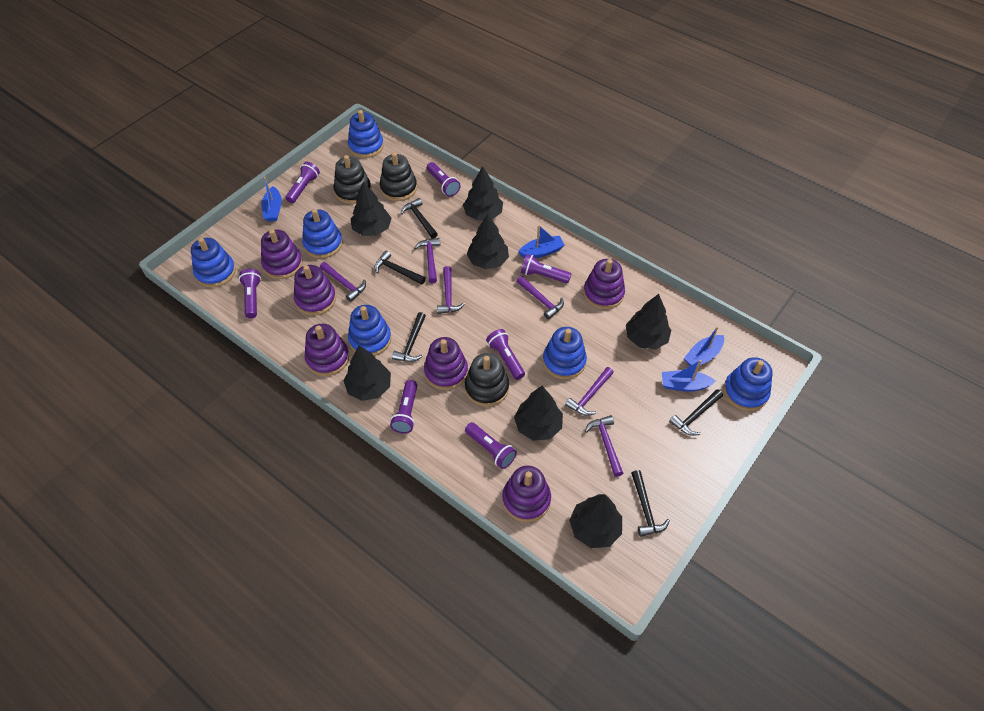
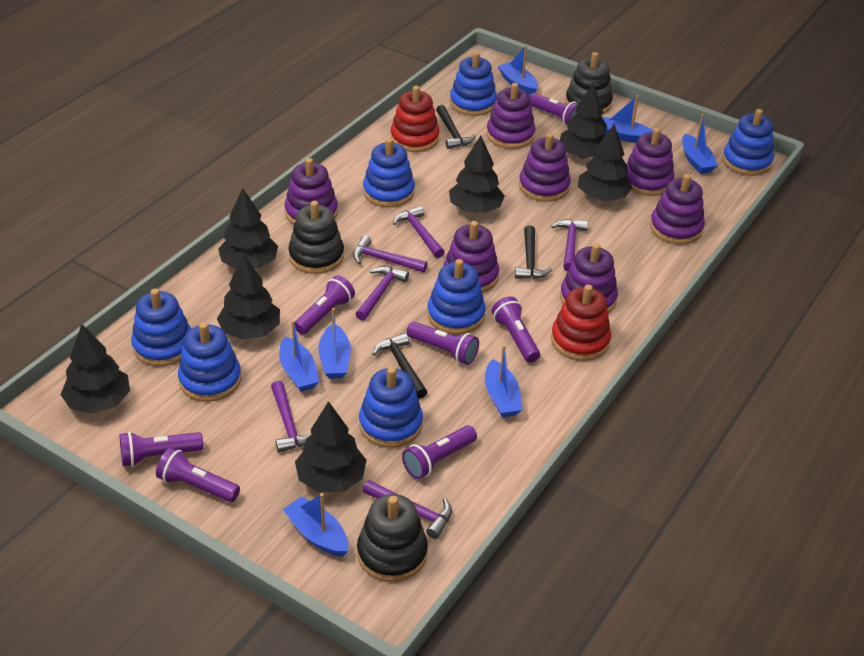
black hammer: [374,251,426,285] [392,312,426,362] [401,198,438,239] [631,470,670,537] [669,389,723,436] = 5 -> [372,333,427,399] [436,105,476,149] [515,225,552,279] = 3
blue boat: [262,177,282,222] [518,225,565,258] [662,360,716,392] [684,326,724,368] = 4 -> [279,320,319,392] [283,493,348,557] [318,308,351,379] [485,345,523,417] [498,45,538,95] [602,95,653,143] [682,114,718,174] = 7
blue stacking toy: [191,238,236,288] [302,209,343,258] [348,110,384,158] [348,305,391,356] [543,327,587,379] [724,357,773,411] = 6 -> [131,289,191,366] [178,322,241,402] [359,367,423,448] [363,138,415,207] [427,259,486,335] [450,52,497,116] [722,109,774,176] = 7
purple stacking toy: [261,229,303,279] [294,265,336,316] [305,324,349,376] [424,337,468,390] [502,466,551,522] [583,259,625,309] = 6 -> [284,158,338,225] [443,221,499,293] [486,83,535,149] [519,133,571,202] [560,243,618,313] [626,128,675,196] [650,174,705,245] = 7
red stacking toy: none = 0 -> [390,86,439,152] [551,284,611,361] = 2

